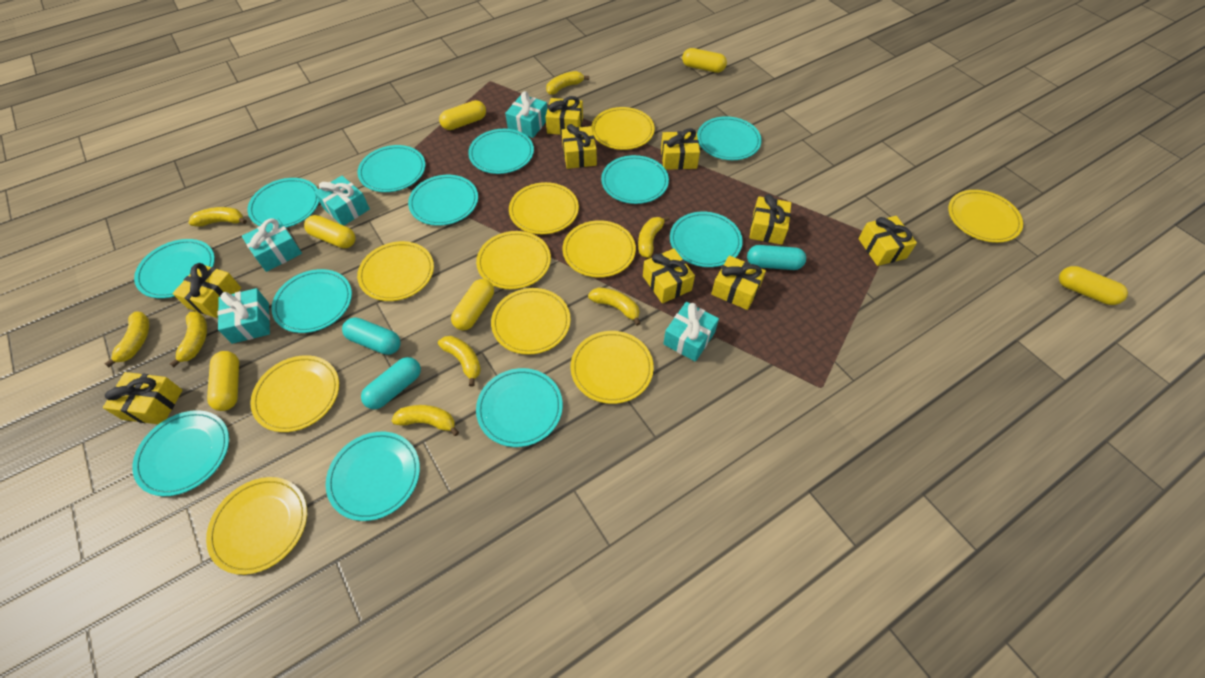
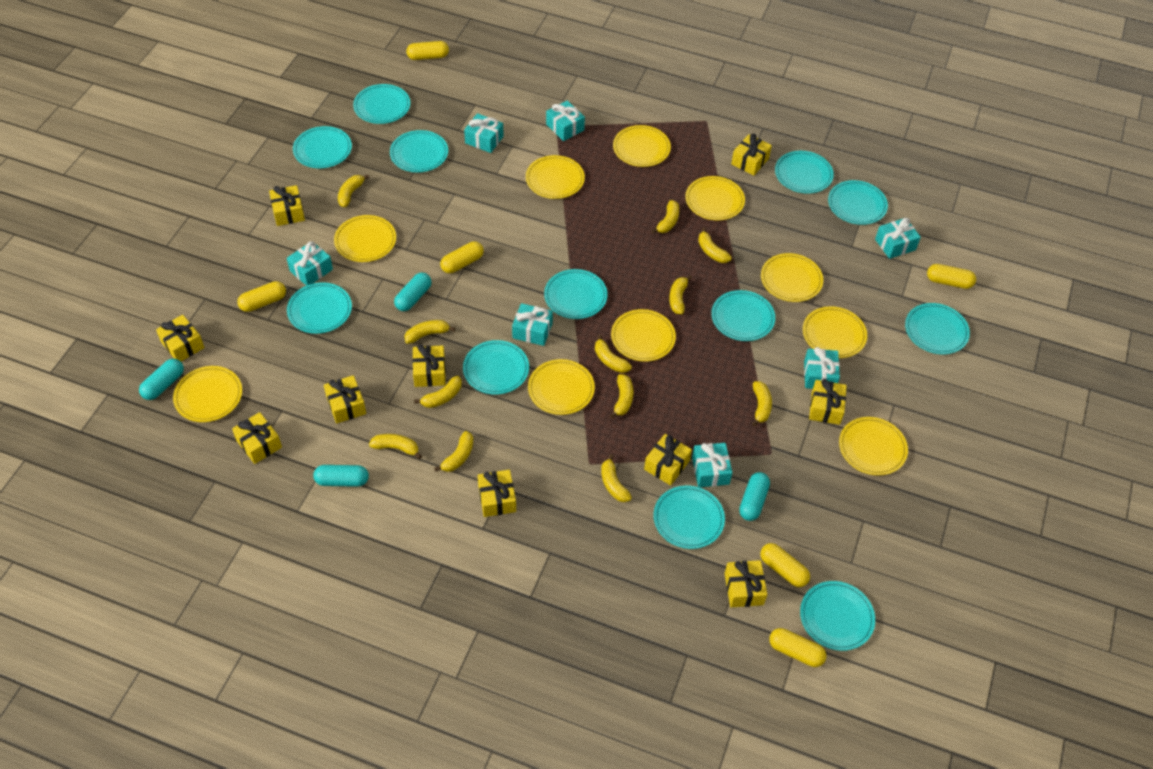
turquoise capsule: [342,317,401,355] [361,357,421,409] [747,245,806,270] = 3 -> [139,359,184,400] [313,465,369,487] [394,272,432,311] [739,472,770,521] = 4
turquoise gift: [217,288,270,344] [242,218,302,272] [314,176,370,225] [505,91,547,138] [663,302,719,362] = 5 -> [287,241,333,286] [464,113,504,153] [512,303,553,346] [546,101,585,141] [692,443,732,487] [804,347,840,389] [875,218,921,259] = 7
yellow banana: [104,312,149,367] [170,311,207,367] [188,207,247,227] [391,405,459,436] [438,336,481,387] [546,71,589,95] [588,287,641,326] [638,216,670,258] = 8 -> [338,175,370,207] [369,434,422,459] [405,320,455,344] [414,376,462,408] [434,431,473,472] [595,335,632,373] [601,454,632,502] [610,374,633,419] [651,200,679,233] [669,275,692,314] [698,227,732,263] [752,381,772,426] = 12
yellow gift: [103,372,182,424] [172,263,241,318] [545,96,583,135] [562,124,597,169] [643,248,695,303] [661,128,700,170] [711,255,766,310] [749,194,791,245] [858,216,917,266] = 9 -> [156,315,205,361] [232,412,282,464] [269,185,305,226] [324,375,366,423] [412,344,446,387] [478,470,516,517] [644,434,692,485] [725,560,767,607] [731,133,772,176] [809,379,847,425] = 10

